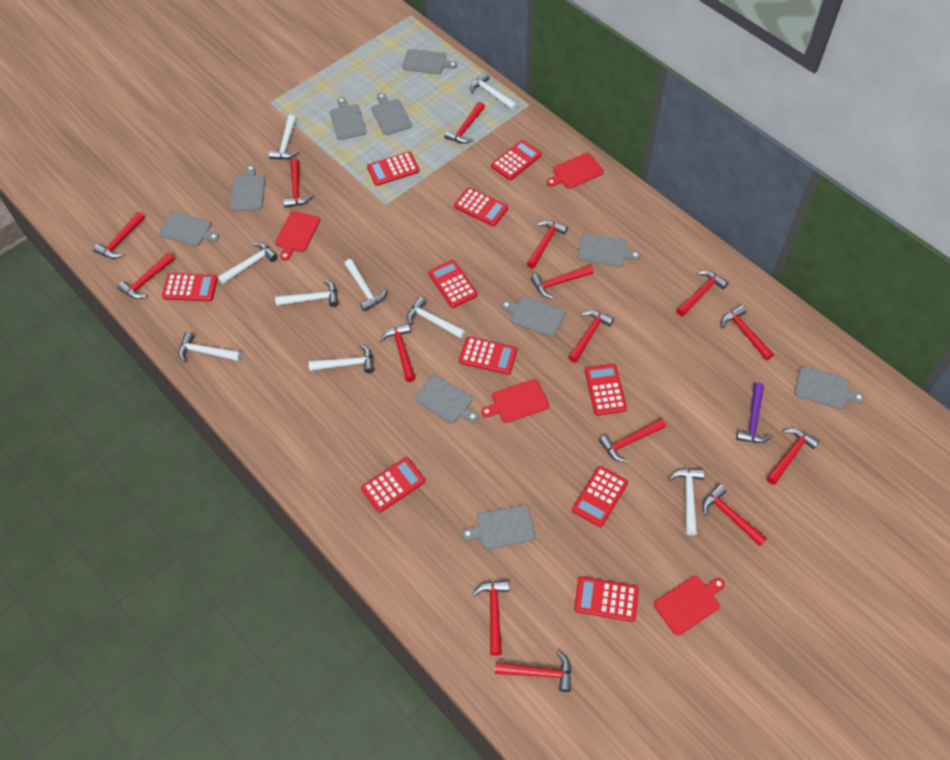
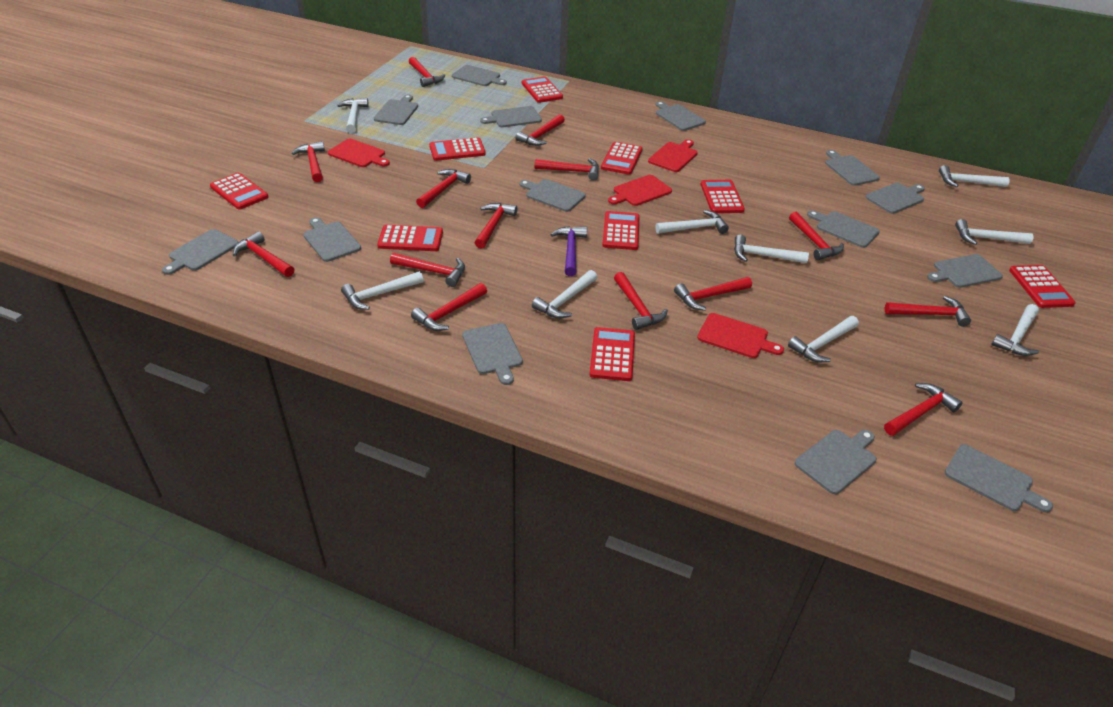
grey cutting board: [159,212,219,247] [230,165,265,211] [330,97,367,140] [371,93,412,135] [402,49,457,74] [415,375,478,423] [462,505,535,550] [501,296,565,337] [578,233,640,267] [794,366,865,409] = 10 -> [162,229,238,275] [303,217,361,262] [374,95,418,125] [452,65,507,86] [462,323,523,385] [480,106,542,127] [519,179,586,212] [655,101,706,131] [795,430,877,494] [807,210,880,248] [825,150,880,186] [865,183,925,214] [927,254,1003,288] [945,444,1053,513] = 14
red calculator: [162,273,218,301] [361,457,425,513] [367,152,420,186] [428,260,478,308] [454,187,508,226] [459,336,517,375] [491,140,542,180] [572,466,628,527] [574,577,639,622] [585,364,627,415] = 10 -> [210,173,269,210] [377,225,443,251] [429,137,486,161] [522,76,563,103] [589,327,635,381] [601,142,643,175] [602,211,640,250] [701,180,745,213] [1009,265,1076,308] = 9
red hammer: [93,212,145,259] [117,253,175,299] [283,159,313,208] [380,323,416,382] [444,102,485,144] [472,581,509,656] [495,651,571,692] [527,220,568,269] [531,265,594,299] [568,310,614,363] [599,418,666,462] [676,271,729,317] [702,484,767,546] [721,305,774,360] [766,428,820,485] = 15 -> [233,231,295,277] [291,141,325,182] [390,253,465,287] [409,57,445,87] [411,283,487,331] [416,169,471,208] [475,203,517,249] [515,114,565,146] [535,158,599,181] [614,272,668,330] [674,277,752,311] [789,212,844,260] [884,383,963,436] [885,296,971,327] = 14

